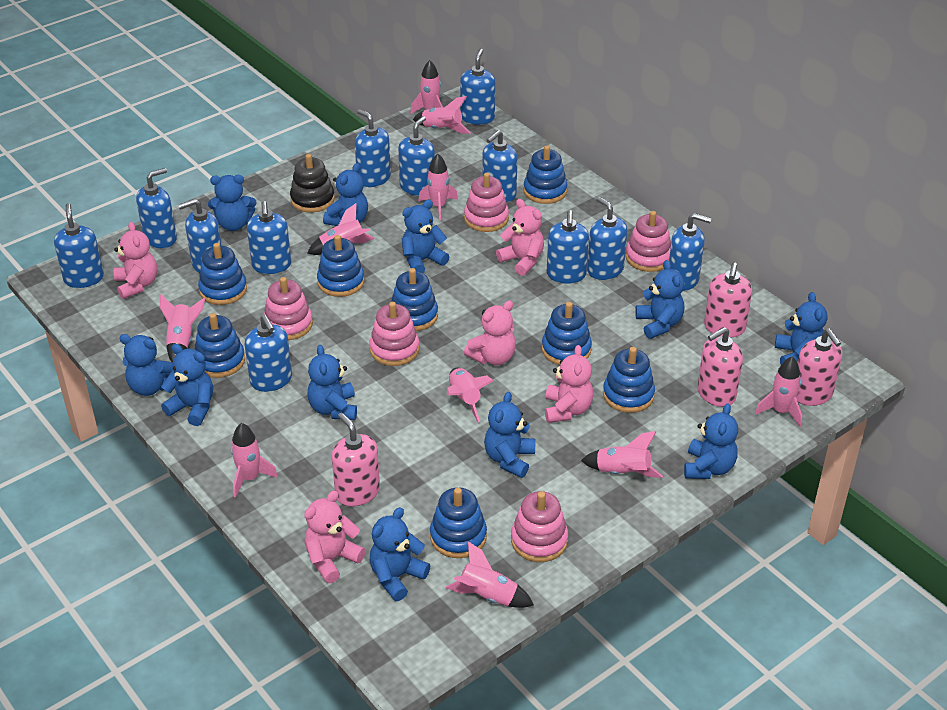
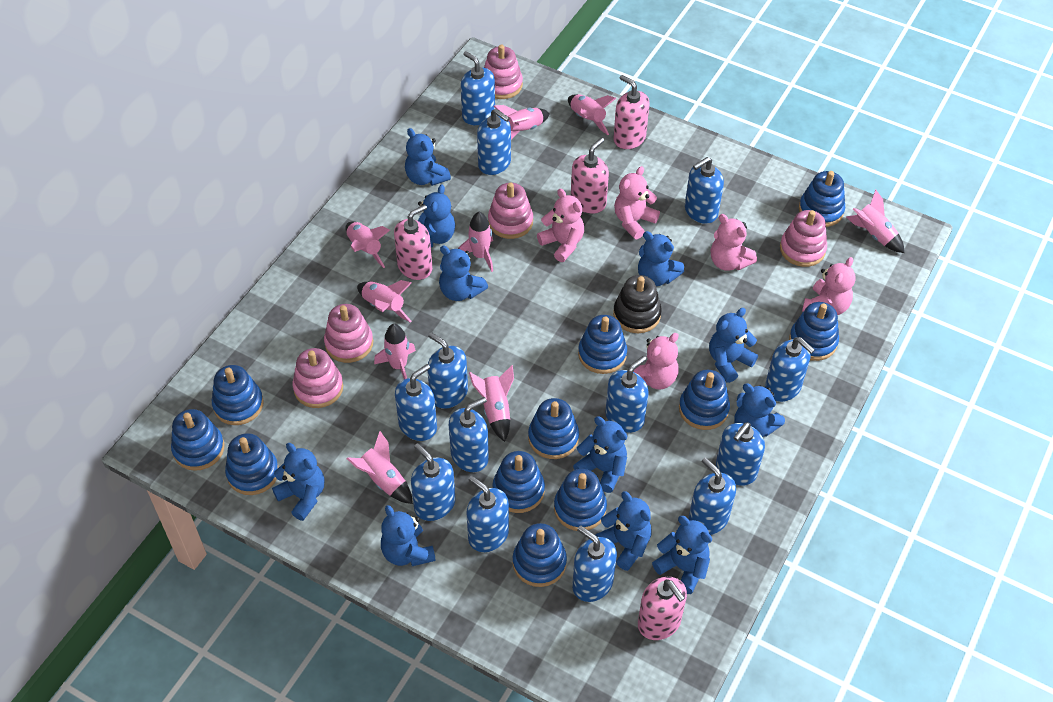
blue soap dispenser: [54,203,104,288] [136,168,177,248] [178,199,222,273] [245,314,292,392] [247,201,291,274] [355,109,391,187] [398,116,435,196] [460,49,495,125] [482,130,518,202] [547,210,589,284] [587,197,627,280] [669,213,711,291] = 12 -> [395,364,437,441] [411,443,455,521] [427,332,468,409] [449,397,489,472] [461,51,495,125] [466,476,509,552] [477,109,511,175] [572,526,617,602] [605,356,649,433] [685,157,724,224] [688,457,736,535] [716,422,765,486] [765,337,815,402] = 13
blue stacking toy: [195,313,245,378] [198,243,247,305] [317,235,365,297] [392,268,438,331] [430,487,487,558] [523,145,568,204] [542,302,592,365] [603,347,655,413] = 8 -> [171,409,224,471] [212,365,264,425] [225,433,279,495] [492,451,545,513] [513,523,567,587] [528,398,579,459] [554,469,607,531] [578,315,627,374] [679,370,730,430] [789,302,839,361] [799,171,845,227] = 11
pink rocket: [160,295,205,362] [231,423,278,498] [307,203,375,255] [410,60,443,114] [413,96,471,134] [418,154,458,220] [446,541,534,608] [447,368,494,423] [581,431,663,478] [755,356,802,427] = 10 -> [345,222,390,268] [347,431,413,504] [357,280,411,322] [374,324,416,379] [458,212,493,272] [469,365,514,442] [493,105,550,139] [568,94,616,135] [846,190,904,253] = 9

